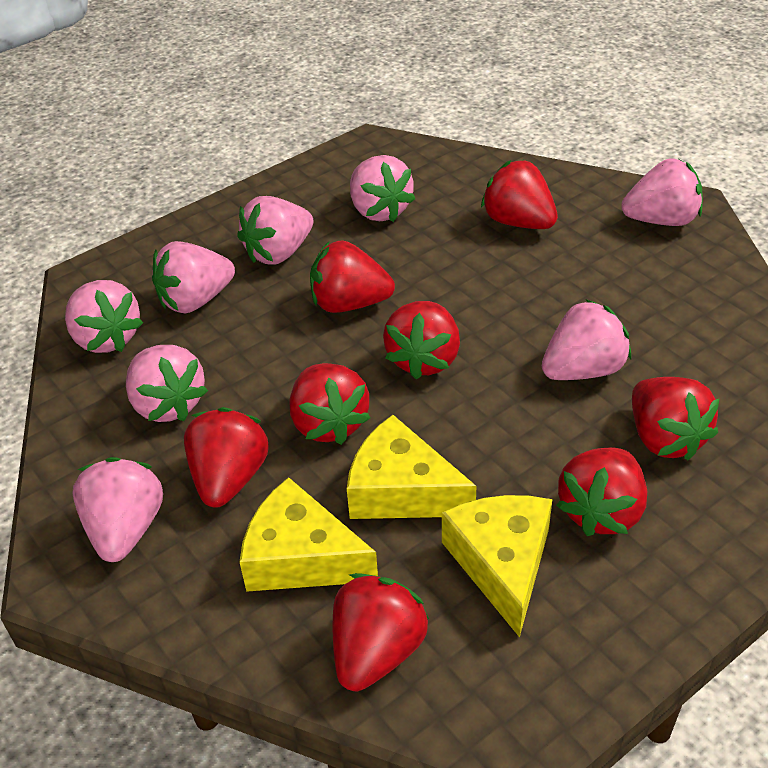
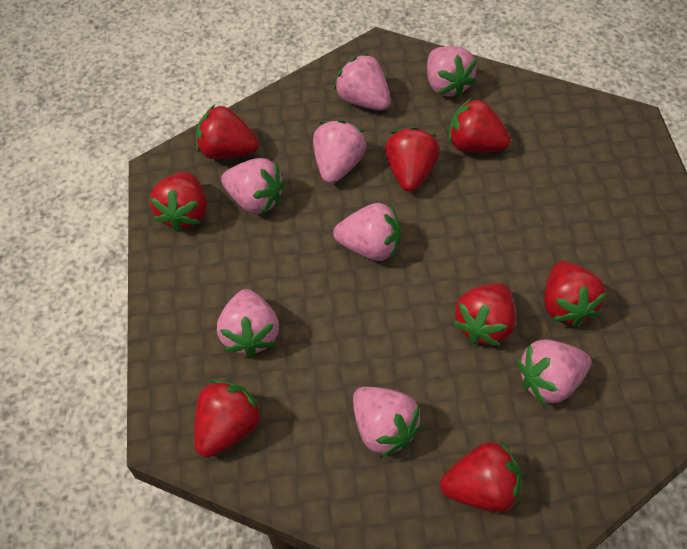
yellow cheese: [240,477,378,592] [347,415,477,519] [442,495,552,638] = 3 -> none = 0

